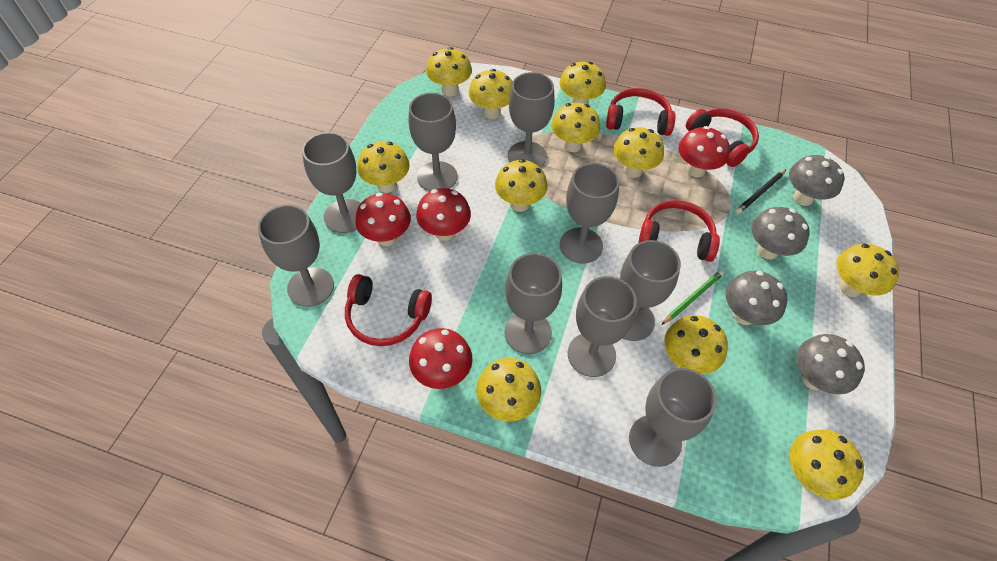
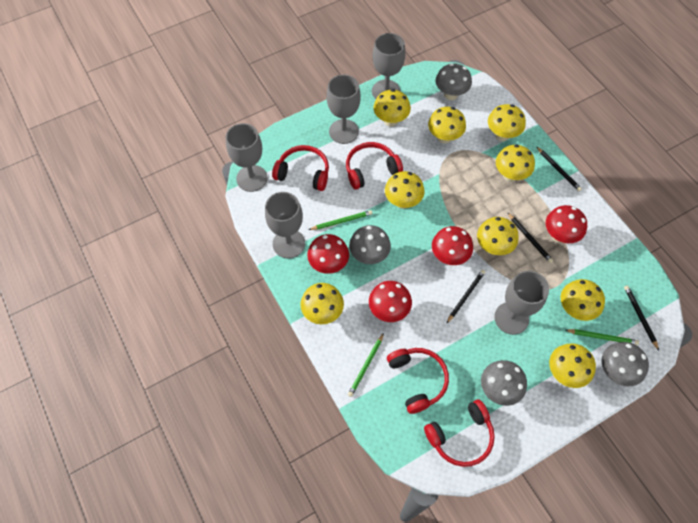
black pencil: [736,170,786,214] = 1 -> [446,270,485,324] [507,212,553,263] [537,147,582,191] [624,285,659,350] = 4
green pencil: [661,270,724,325] = 1 -> [309,210,372,230] [348,333,384,397] [566,329,639,345] = 3
grey goblet: [258,205,334,307] [302,132,361,233] [409,93,457,191] [504,253,562,354] [508,72,555,167] [560,163,619,264] [568,276,637,377] [620,240,681,341] [629,368,717,467] = 9 -> [226,123,268,192] [265,192,305,259] [327,75,361,144] [372,33,406,99] [494,271,549,335] = 5
yellow mushroom: [357,141,410,193] [426,47,472,97] [469,69,513,119] [476,358,541,421] [495,159,548,212] [551,103,600,152] [559,62,606,104] [613,127,664,178] [664,315,728,374] [790,429,864,500] [836,244,899,297] = 11 -> [300,283,344,324] [373,89,411,127] [385,171,424,209] [428,107,466,144] [477,217,519,255] [488,104,526,141] [496,144,535,182] [549,343,596,388] [561,279,605,321] = 9

